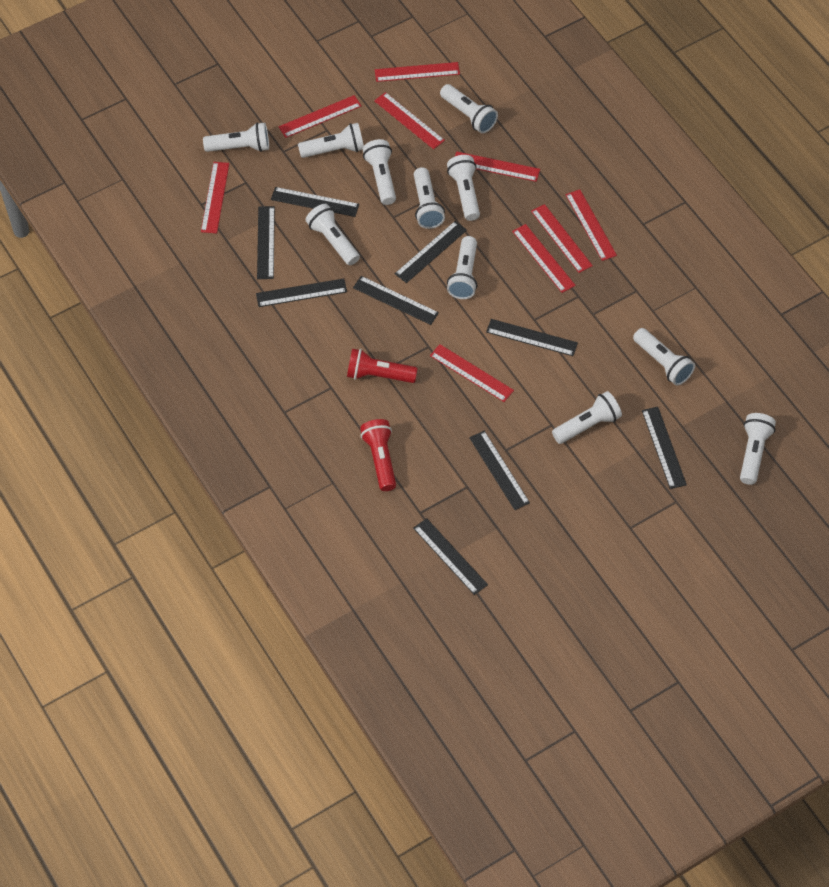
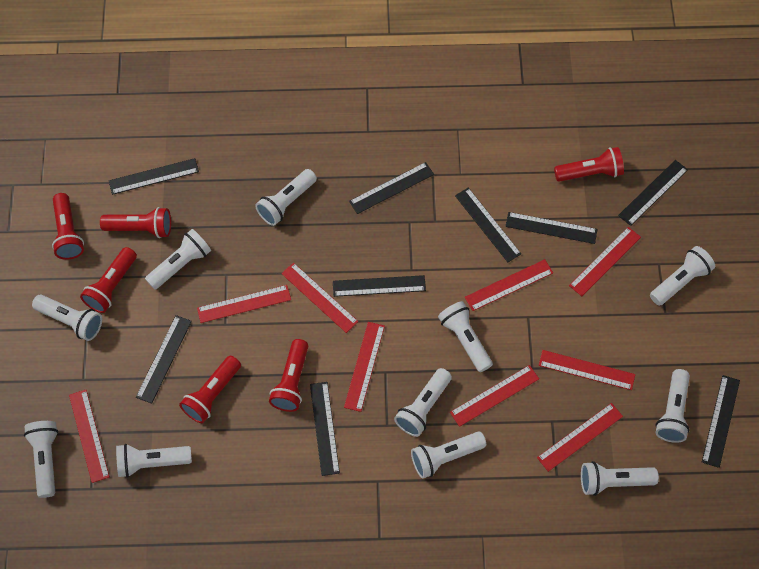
red flashlight: [347,349,418,383] [360,419,396,491] = 2 -> [52,193,84,260] [80,247,137,313] [100,207,171,238] [179,356,241,423] [269,339,308,412] [554,147,624,182] = 6

